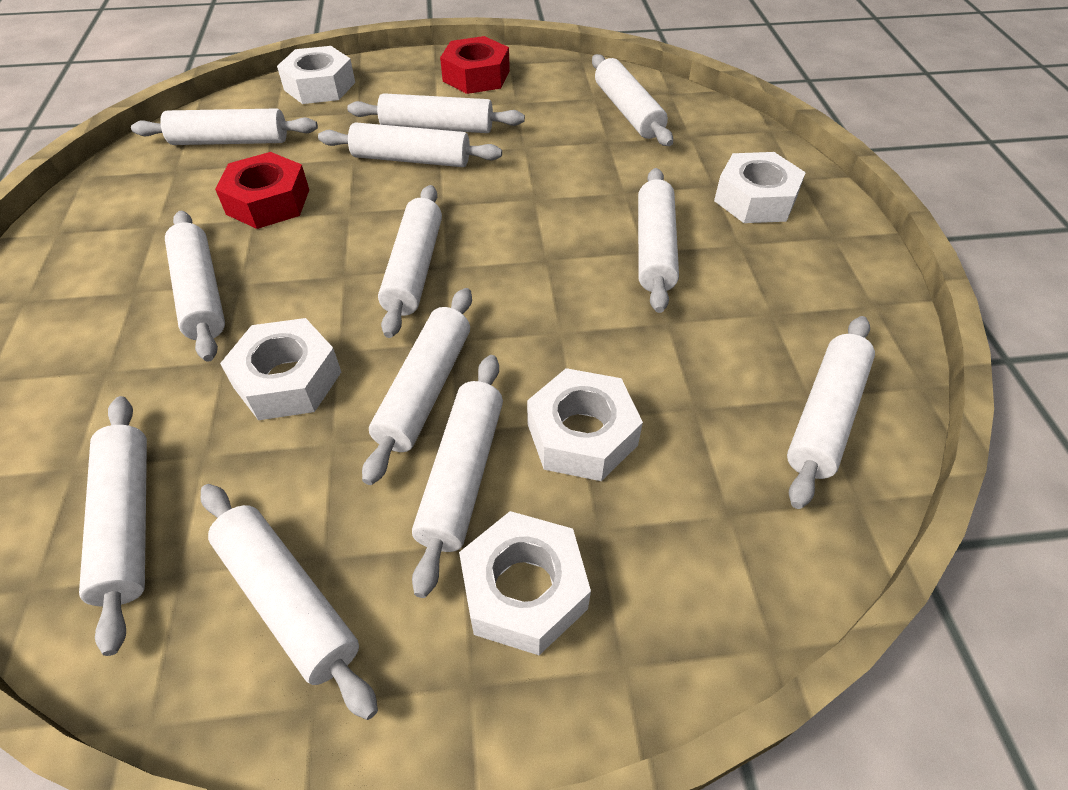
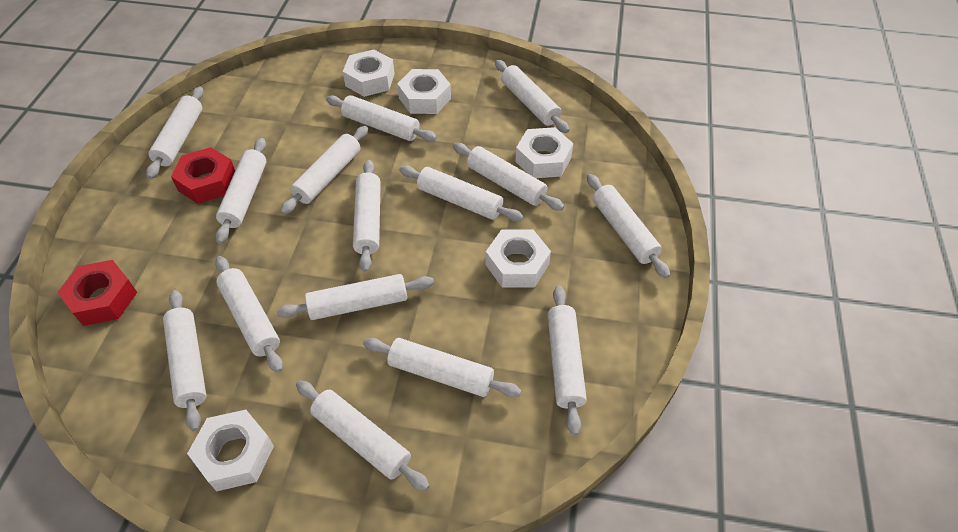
white rolling pin: [79,396,147,656] [131,108,318,145] [165,211,225,362] [201,484,378,720] [318,122,502,167] [347,93,525,133] [362,288,472,485] [378,185,442,338] [412,355,503,598] [592,54,673,146] [638,168,679,313] [787,316,875,509] = 12 -> [146,87,204,179] [163,290,207,431] [215,256,283,373] [216,138,266,244] [277,274,434,320] [280,126,368,215] [296,381,430,491] [326,95,437,142] [353,160,381,272] [363,338,522,397] [399,166,524,222] [453,143,564,211] [495,60,569,133] [547,286,587,435] [587,174,670,278] = 15

